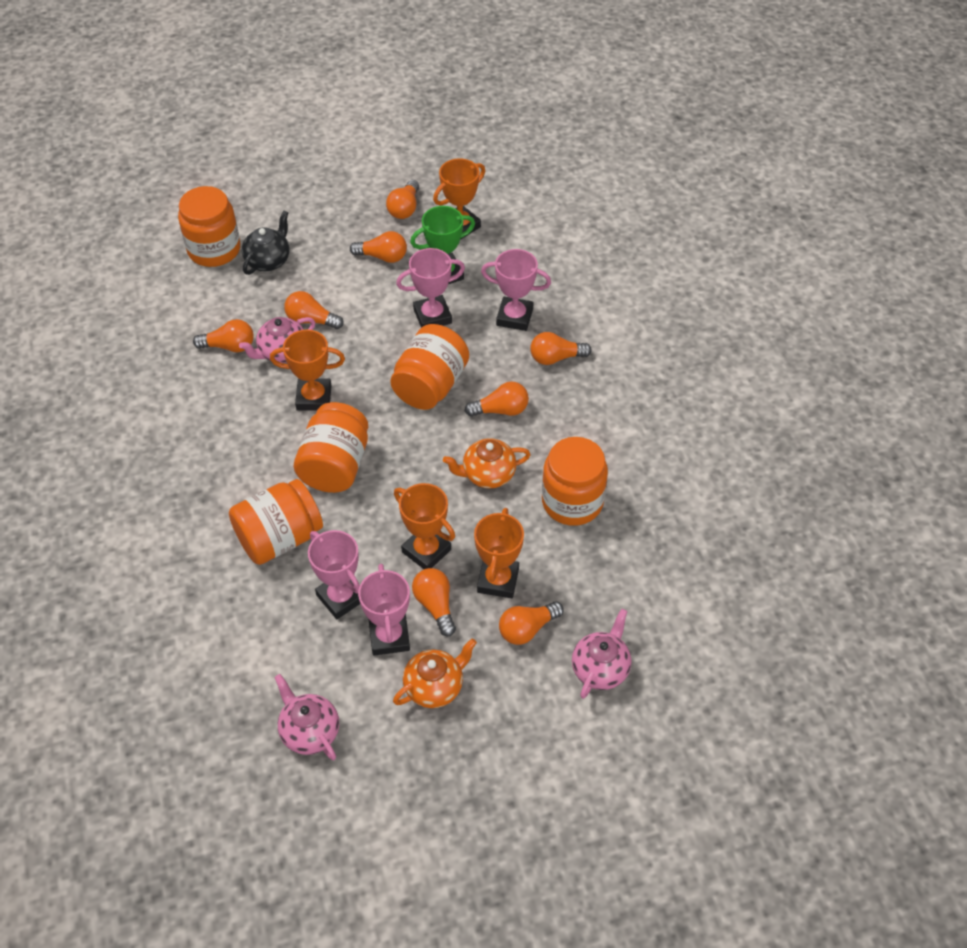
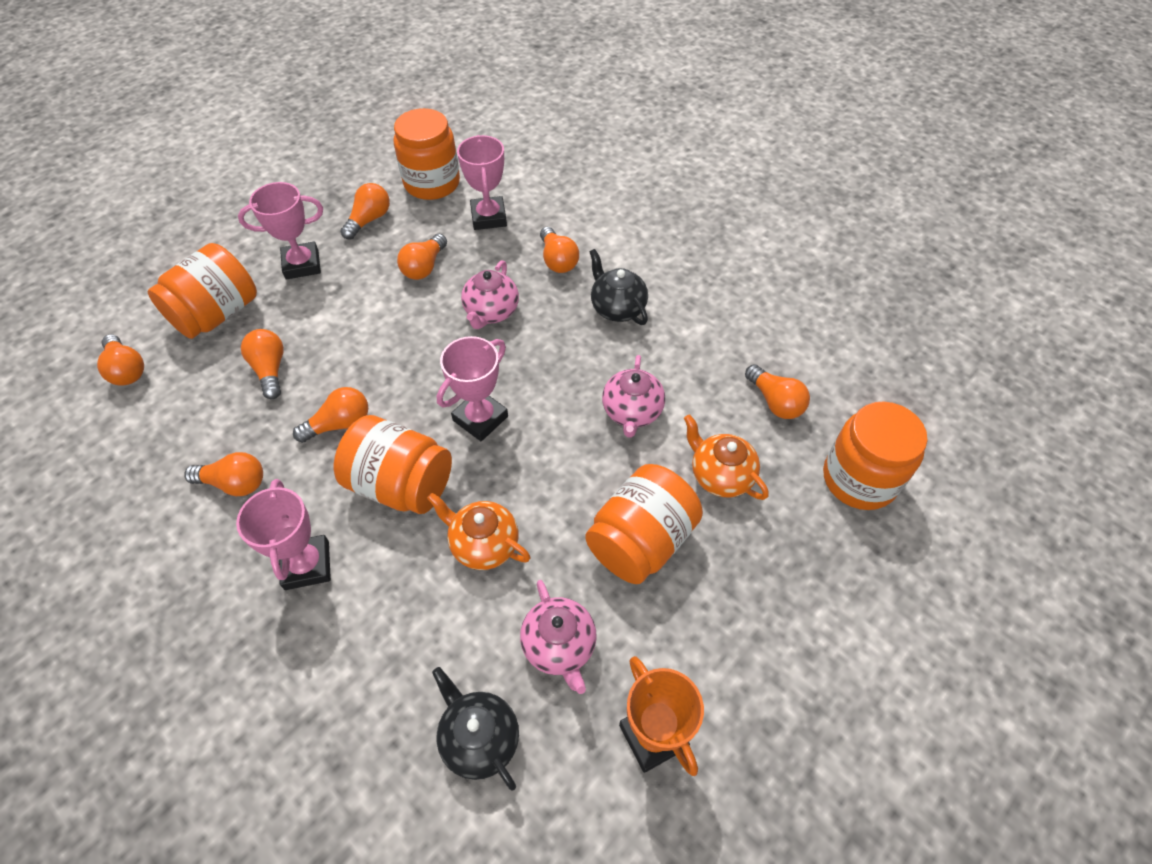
black teapot: [242,211,290,275] = 1 -> [432,667,519,791] [590,249,648,325] = 2
green trophy: [410,206,475,284] = 1 -> none = 0
orange trophy: [270,330,345,411] [394,483,455,569] [433,158,485,240] [474,508,524,598] = 4 -> [619,656,704,776] = 1

